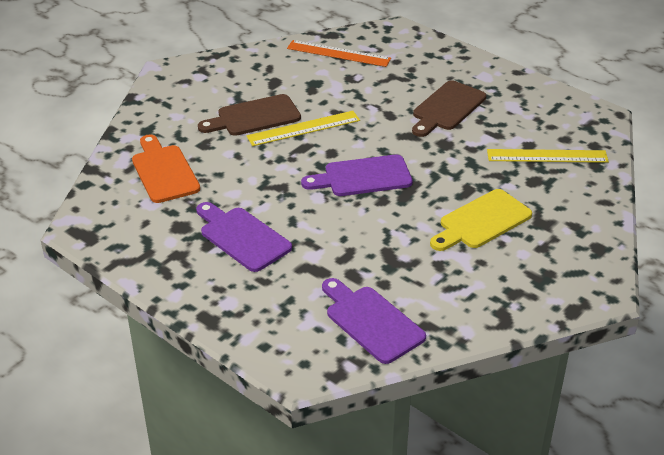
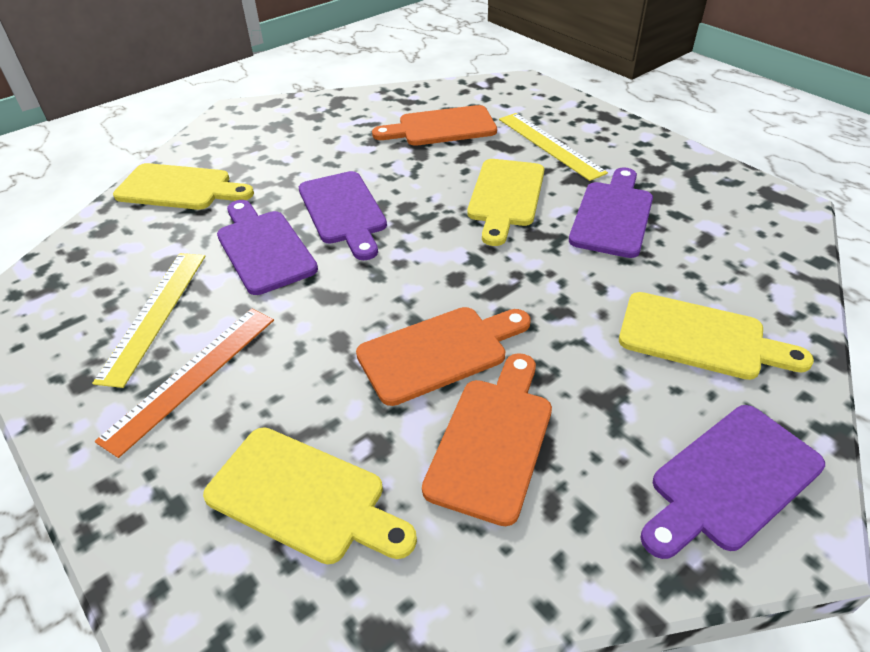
brown cutting board: [198,94,301,136] [412,80,486,137] = 2 -> none = 0
orange cutting board: [132,134,200,203] = 1 -> [356,307,531,406] [372,105,497,146] [422,353,552,526] = 3
purple cutting board: [196,202,292,272] [301,155,413,196] [322,278,426,364] = 3 -> [217,200,318,295] [299,171,387,260] [569,167,653,258] [641,405,825,559] = 4
yellow cutting board: [430,189,532,251] = 1 -> [113,163,254,210] [203,427,417,564] [467,159,544,246] [619,292,814,380] = 4

